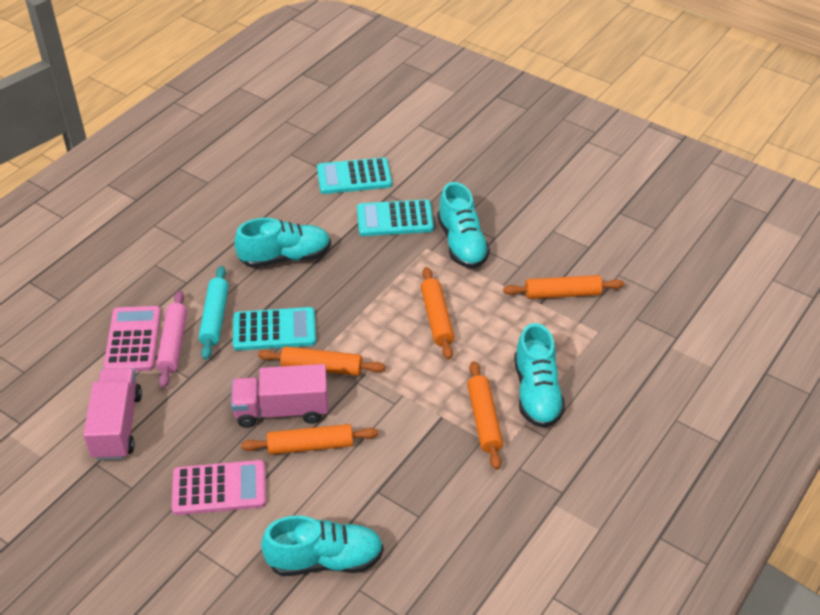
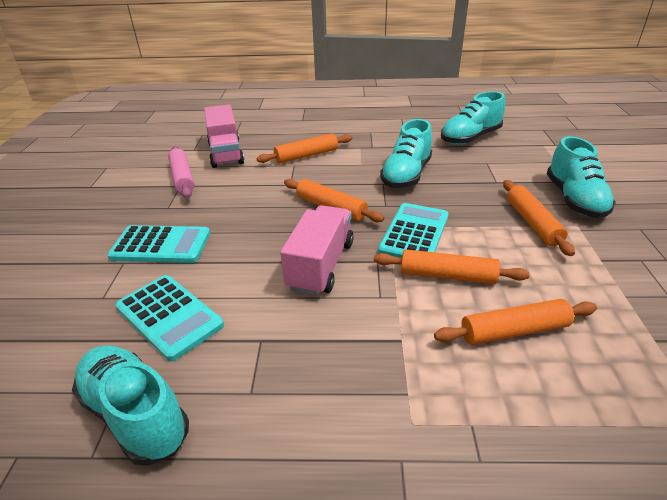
pink calculator: [103,306,161,371] [172,460,266,515] = 2 -> none = 0
turquoise rolling pin: [199,266,229,360] = 1 -> none = 0

